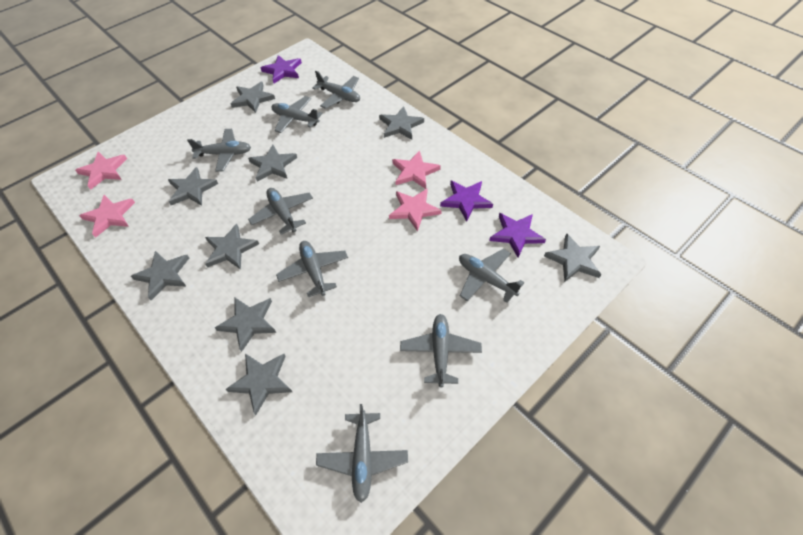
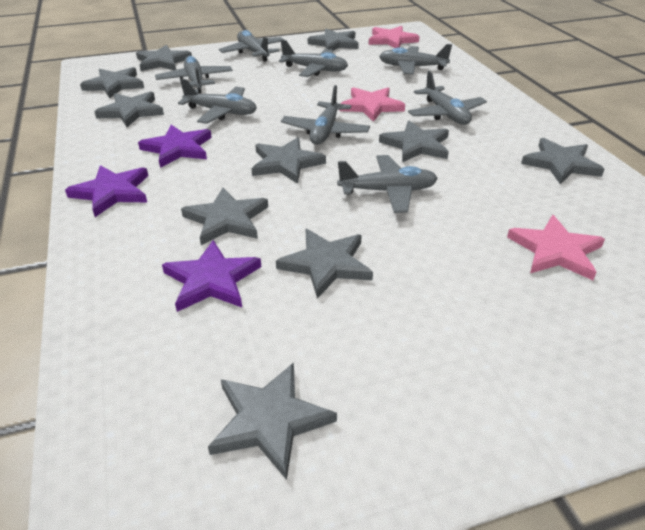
grey star: [131,251,189,300] [168,167,218,206] [205,224,259,270] [215,297,276,352] [226,354,292,415] [231,82,275,113] [248,145,297,182] [379,106,424,140] [544,233,601,282] = 9 -> [80,67,144,98] [94,92,164,127] [136,45,192,71] [181,188,268,245] [208,362,337,480] [251,137,326,184] [276,229,373,299] [308,28,359,51] [379,121,449,162] [521,138,605,184] = 10
pink star: [75,152,127,190] [79,195,135,238] [389,188,442,232] [392,150,441,189] = 4 -> [340,87,405,122] [369,26,420,48] [507,215,605,280] = 3

